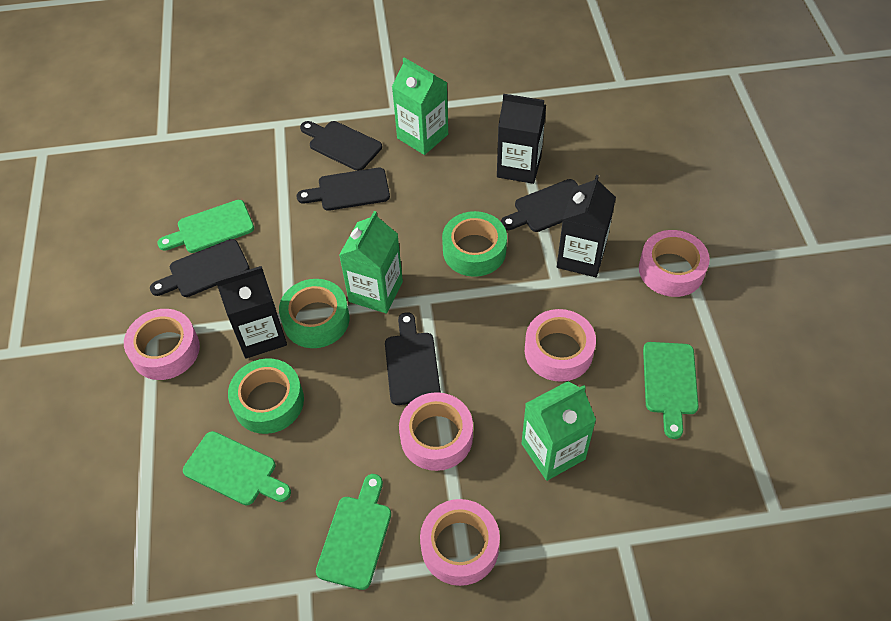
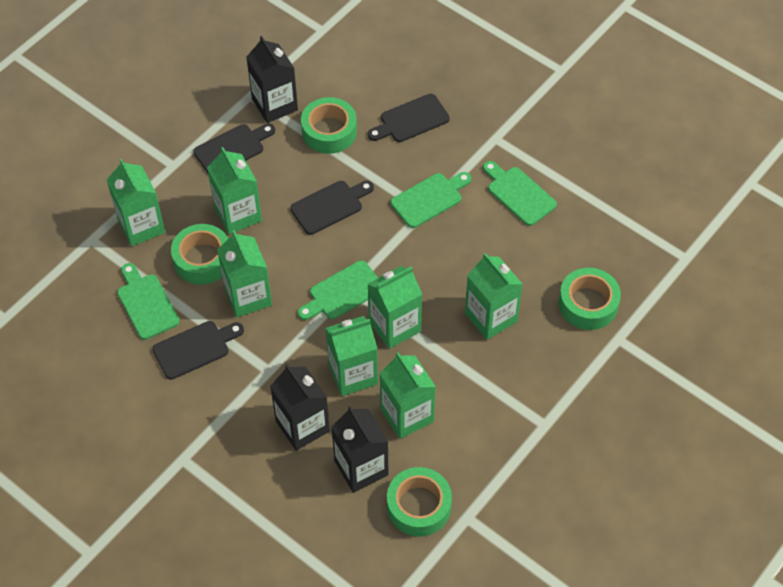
black cutting board: [150,239,250,297] [296,168,390,211] [300,121,382,171] [385,312,441,405] [501,179,579,232] = 5 -> [153,321,244,380] [193,124,275,173] [290,181,374,235] [368,94,450,142] = 4
green carton: [339,211,403,314] [392,57,448,155] [521,381,596,481] = 3 -> [107,159,165,246] [207,147,262,234] [217,230,272,317] [325,316,378,396] [368,266,422,349] [379,352,436,439] [465,253,523,340] = 7
green tape: [228,358,304,434] [279,279,349,348] [442,211,507,277] = 3 -> [171,224,228,285] [301,97,357,154] [387,467,452,537] [559,268,621,330] = 4
pink tape: [124,309,200,380] [399,392,473,471] [420,499,500,586] [525,309,596,382] [639,230,710,297] = 5 -> none = 0

